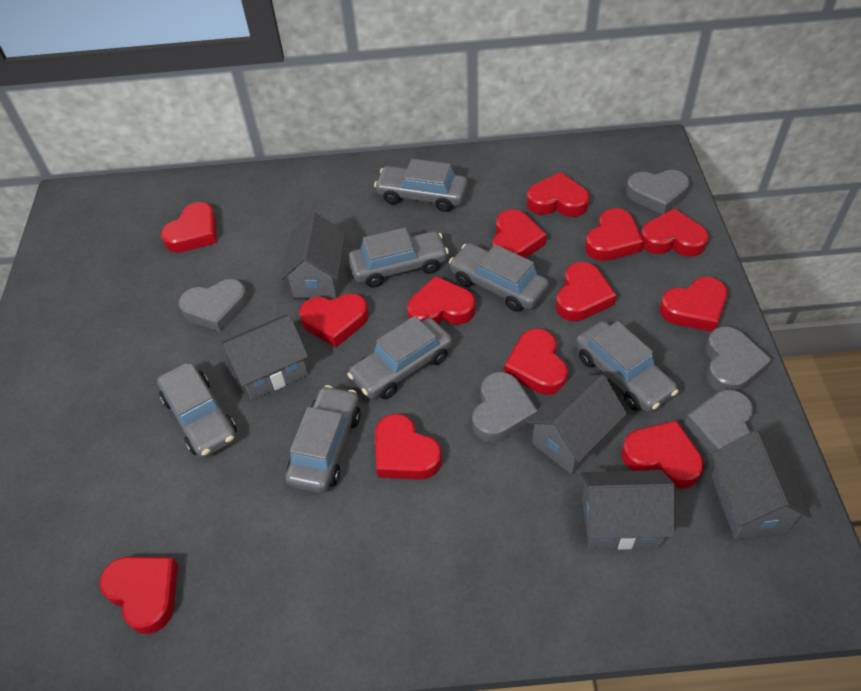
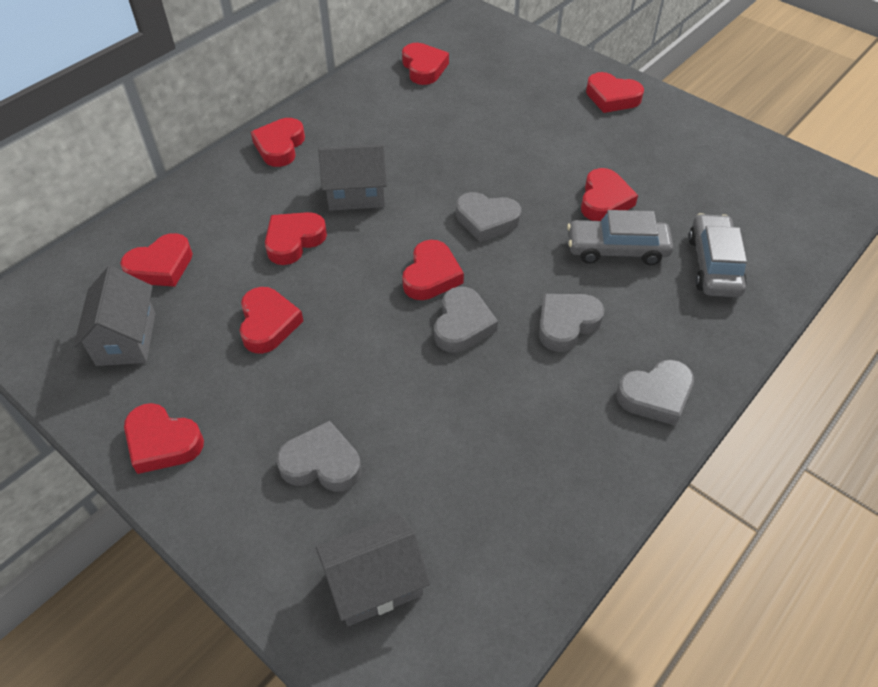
grey car: [157,362,237,458] [285,385,361,493] [347,316,452,400] [348,227,449,288] [374,159,468,212] [449,243,549,312] [576,321,678,412] = 7 -> [567,210,673,265] [688,213,747,297] = 2
grey house: [221,315,308,400] [281,212,346,299] [526,375,627,474] [581,470,676,550] [711,430,812,539] = 5 -> [74,266,155,366] [316,514,430,626] [318,144,387,211] = 3
red heart: [100,557,178,634] [161,202,217,253] [299,293,369,347] [375,414,442,479] [407,276,475,324] [492,210,547,258] [504,329,568,395] [527,172,589,217] [556,262,616,321] [585,208,643,261] [621,420,704,489] [641,208,709,257] [660,277,728,332] = 13 -> [120,233,193,287] [124,403,204,474] [240,287,303,354] [251,118,305,167] [265,212,327,265] [402,43,449,85] [402,240,464,300] [581,168,638,221] [586,72,644,113] = 9

